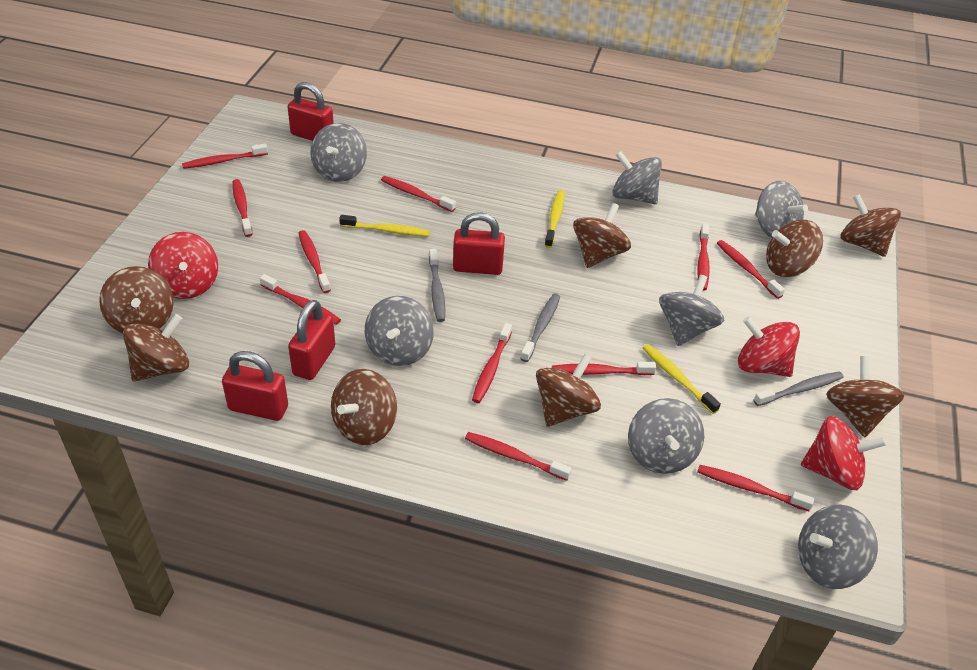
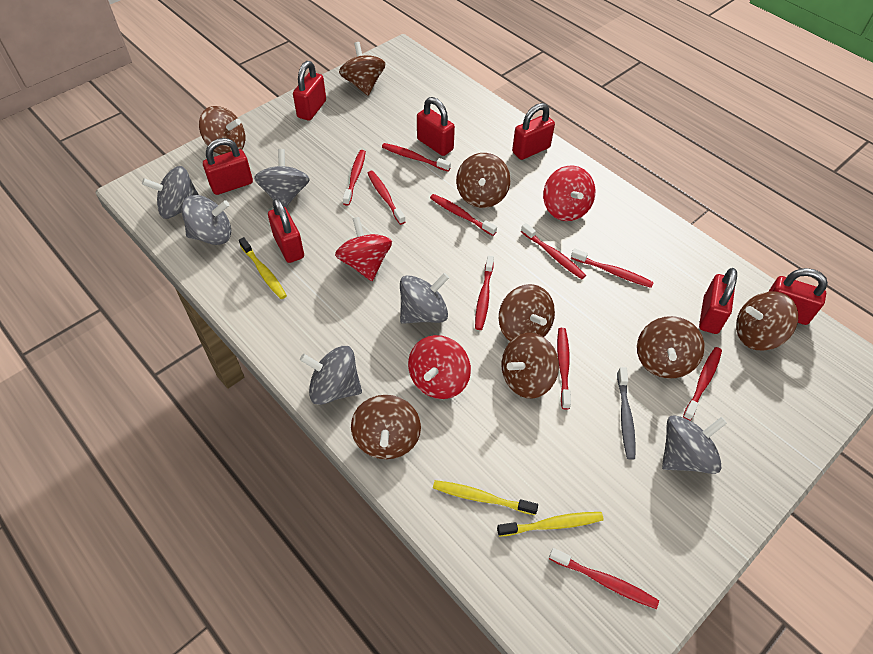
grey spinning top: [310,123,367,182] [365,296,434,366] [612,151,662,204] [628,398,704,474] [659,275,724,346] [755,181,808,238] [798,505,878,589] = 7 -> [142,166,199,219] [181,195,231,245] [254,149,310,208] [300,346,362,405] [400,273,449,324] [662,415,727,474] = 6
grey toothbrush: [429,249,445,322] [520,293,560,362] [754,371,844,406] = 3 -> [617,367,636,460] = 1
red padlock: [222,351,288,421] [288,82,334,141] [288,300,335,380] [453,212,505,275] = 4 -> [203,138,253,195] [268,198,304,263] [293,61,326,121] [417,97,455,156] [512,103,555,160] [699,268,737,334] [768,268,828,325] = 7
red toothbrush: [182,144,268,169] [232,179,252,237] [260,274,341,325] [298,230,331,293] [381,176,456,212] [465,432,572,481] [472,323,512,403] [552,362,656,375] [697,223,710,291] [697,465,814,511] [717,240,785,299] = 11 -> [343,150,366,206] [368,171,405,225] [382,143,451,172] [430,194,497,236] [475,256,494,330] [521,223,586,279] [549,548,659,609] [557,328,571,410] [571,248,654,288] [683,347,722,421] = 10

